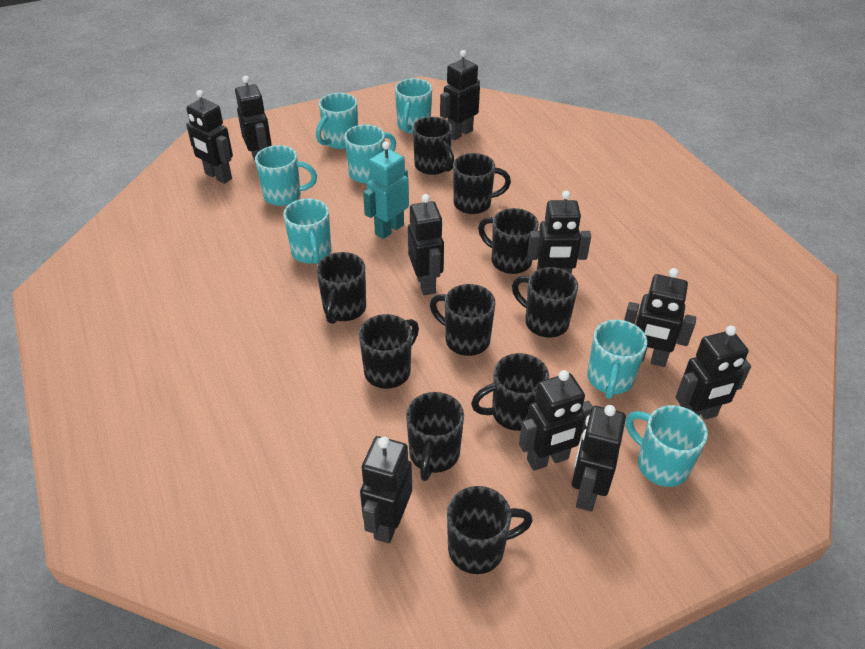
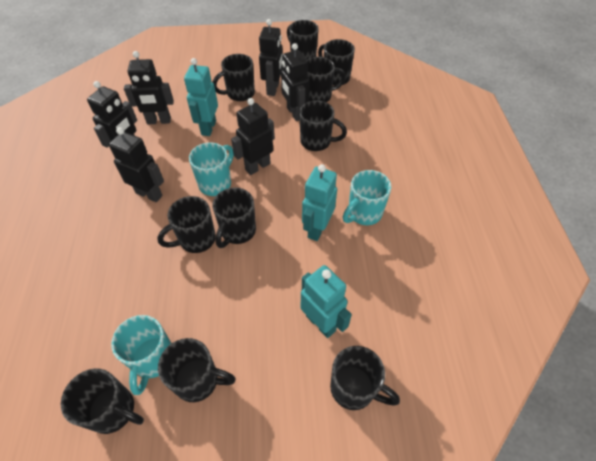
black robot: [186,90,233,184] [235,76,272,160] [360,436,412,543] [408,194,444,295] [440,50,480,140] [519,370,593,471] [527,191,591,274] [572,405,626,512] [624,268,696,367] [676,326,751,419] = 10 -> [87,81,137,148] [109,127,164,202] [124,51,174,124] [231,98,275,175] [259,19,283,96] [281,43,310,121] = 6
turquoise mug: [255,145,317,206] [283,198,331,264] [316,93,358,149] [344,124,396,183] [395,78,432,133] [587,320,647,399] [626,405,708,487] = 7 -> [111,315,172,395] [189,143,234,196] [343,170,391,225] = 3
turquoise robot: [363,141,409,239] = 1 -> [184,58,218,136] [301,265,352,338] [302,164,337,241] = 3

